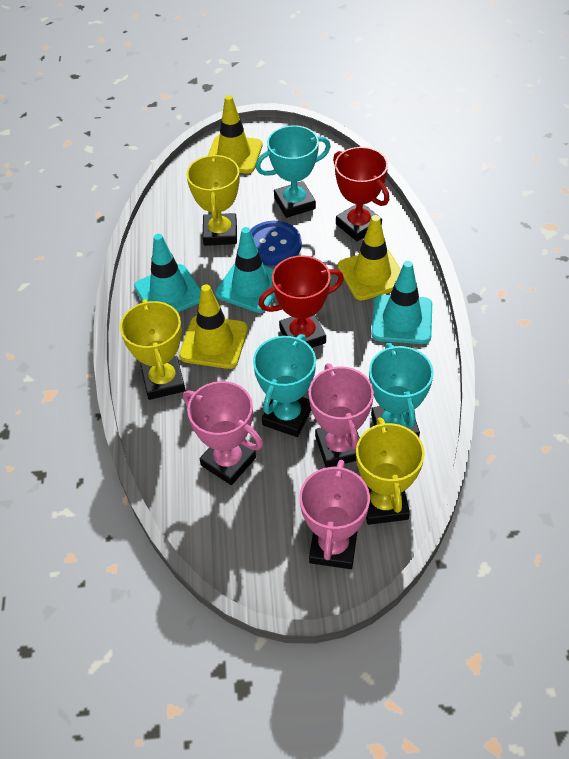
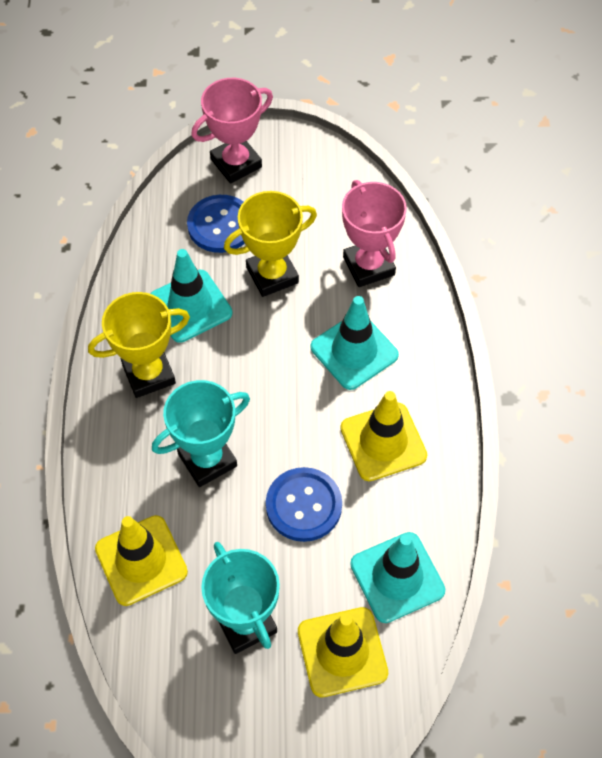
blue button: [250,221,302,266] = 1 -> [187,195,245,253] [266,467,342,542] = 2
pink trophy: [183,381,263,485] [299,460,370,569] [309,363,374,468] = 3 -> [191,78,273,183] [342,180,407,287] = 2
red trophy: [258,255,344,348] [333,147,389,242] = 2 -> none = 0
turquoise trophy: [253,334,316,437] [255,125,331,218] [369,343,434,437] = 3 -> [152,380,250,487] [201,542,280,654] = 2
yellow trophy: [120,299,185,400] [186,154,240,246] [356,417,425,525] = 3 -> [88,292,190,398] [224,191,317,297] = 2

